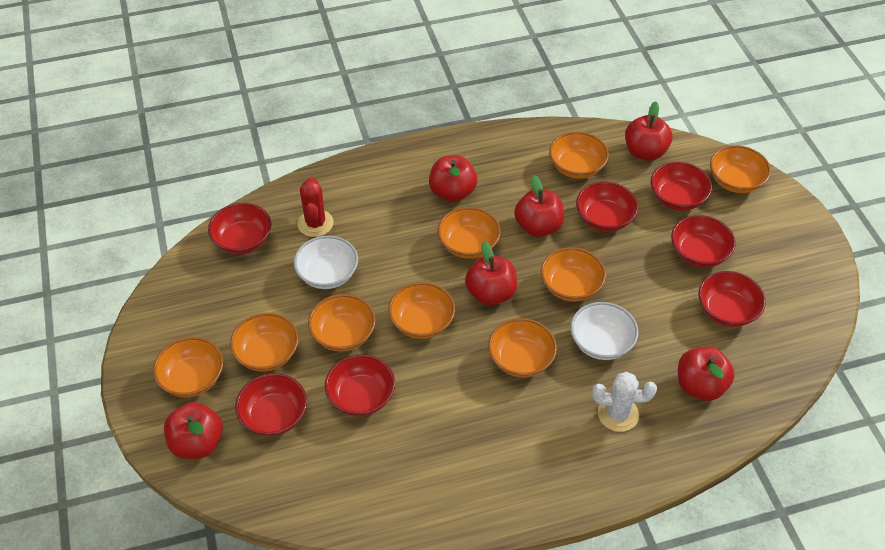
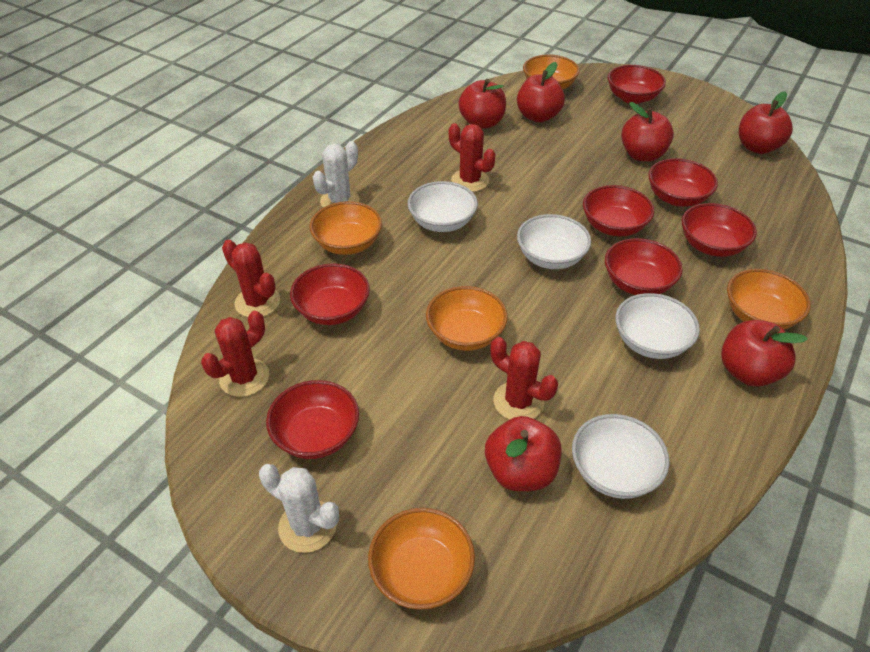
orange bowl: [153,337,223,398] [230,313,299,372] [308,294,376,352] [388,282,455,339] [438,207,501,259] [488,318,557,377] [541,247,606,302] [549,132,609,179] [710,145,771,193] = 9 -> [310,201,382,255] [368,508,475,610] [426,286,508,351] [523,55,580,90] [727,269,811,329] = 5
red cactus: [297,177,334,237] = 1 -> [201,311,269,397] [222,240,280,317] [449,123,495,192] [491,337,558,420] = 4
white bowl: [294,236,358,289] [570,302,639,360] = 2 -> [408,181,478,232] [517,214,591,269] [572,414,670,499] [615,293,700,359] = 4
white cactus: [592,372,657,432] = 1 -> [259,464,339,553] [313,141,360,207] = 2

